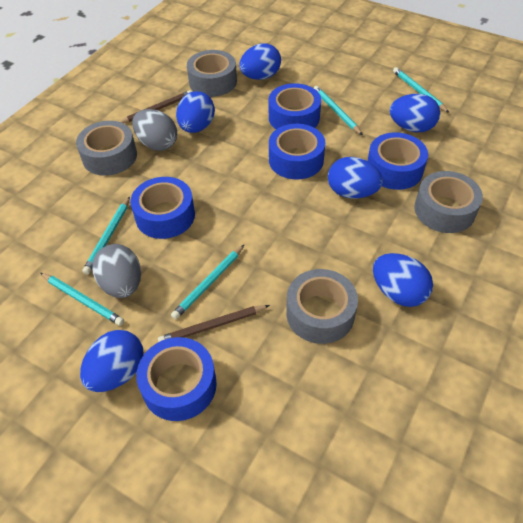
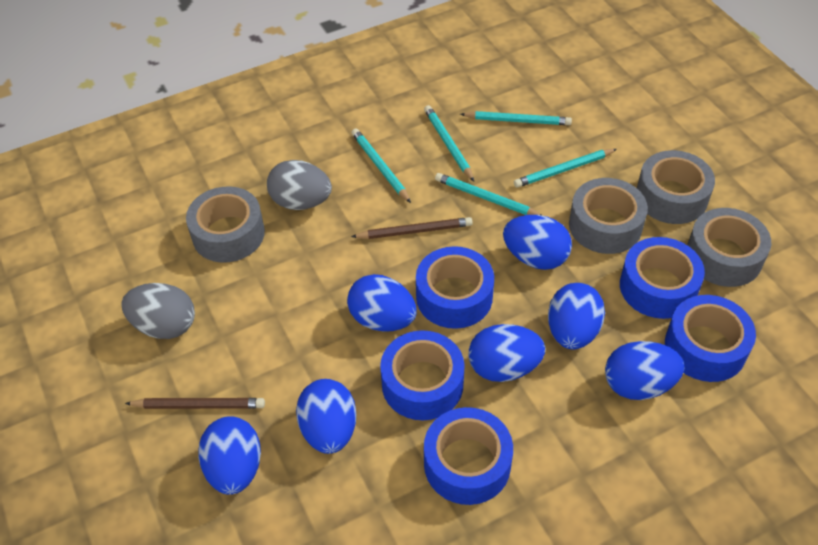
blue egg: [80,330,144,392] [176,91,215,133] [239,44,281,80] [328,157,383,198] [373,253,433,307] [390,94,440,132] = 6 -> [198,416,261,495] [296,379,356,454] [347,274,417,331] [469,324,545,382] [503,215,572,270] [548,283,605,349] [605,341,685,400] = 7

